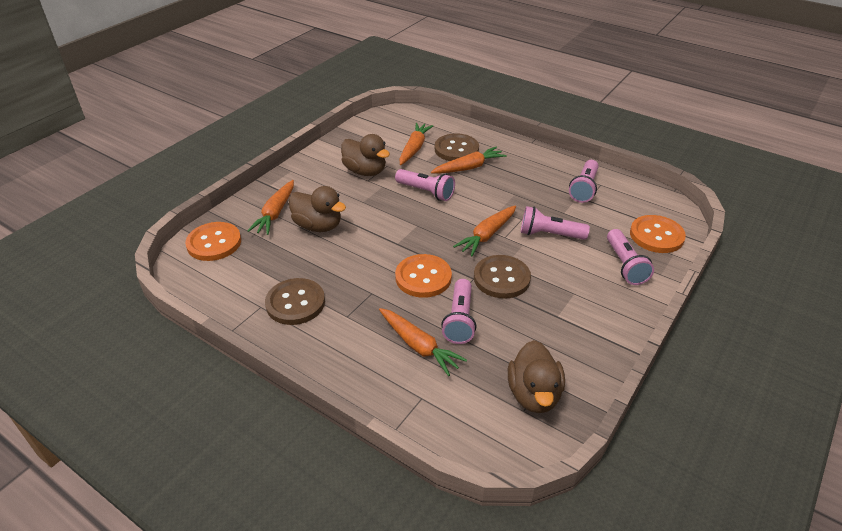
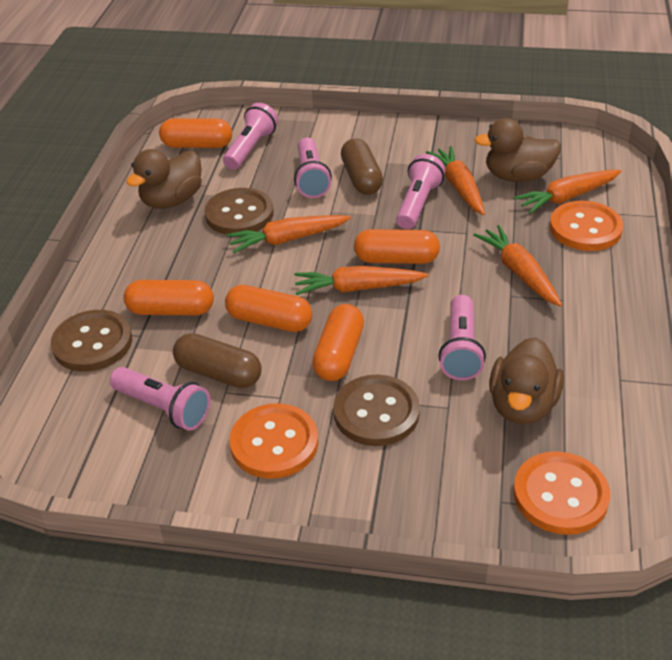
brown capsule: none = 0 -> [173,333,262,388] [341,138,383,195] = 2
orange capsule: none = 0 -> [123,280,214,315] [159,118,232,148] [225,285,312,332] [312,304,364,381] [354,229,440,264] = 5

